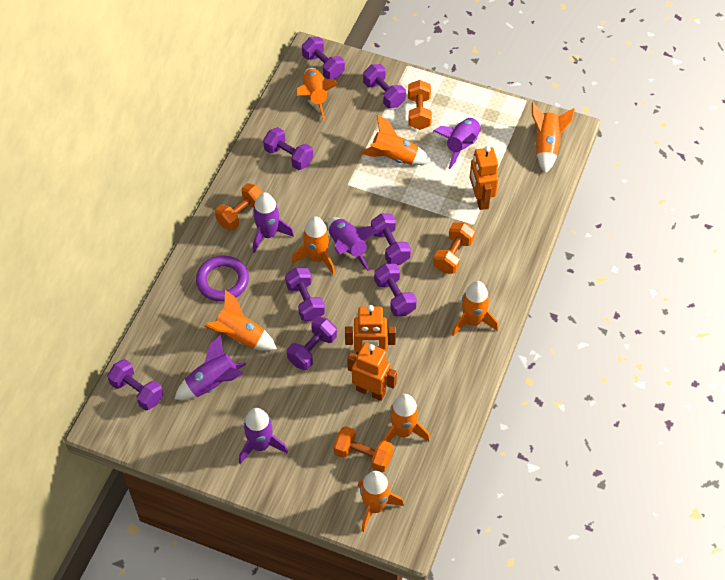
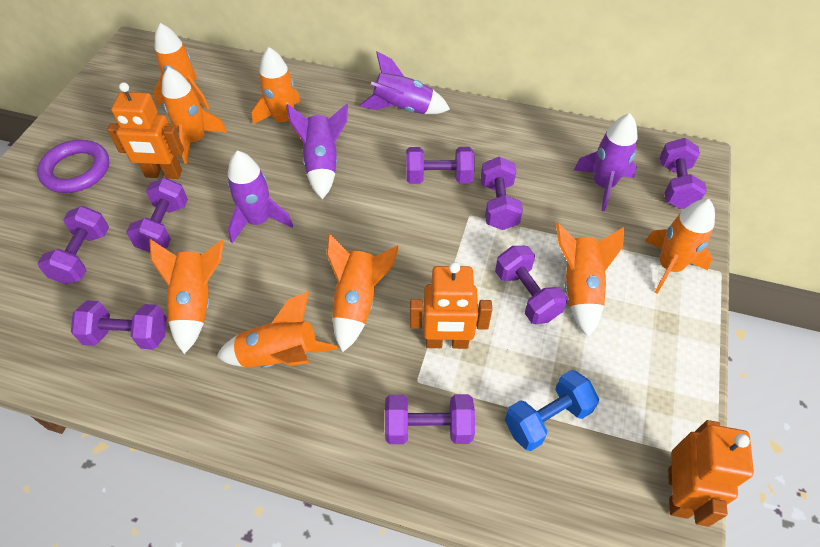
blue dumbbell: none = 0 -> [505,370,599,451] = 1
orange dumbbell: [215,183,263,230] [334,426,393,473] [408,80,432,130] [433,222,475,274] = 4 -> none = 0
purple rocket: [175,335,246,400] [239,408,288,464] [253,192,294,253] [328,217,378,271] [434,117,481,169] = 5 -> [228,151,293,243] [287,104,348,199] [359,52,450,114] [574,113,638,211] = 4

